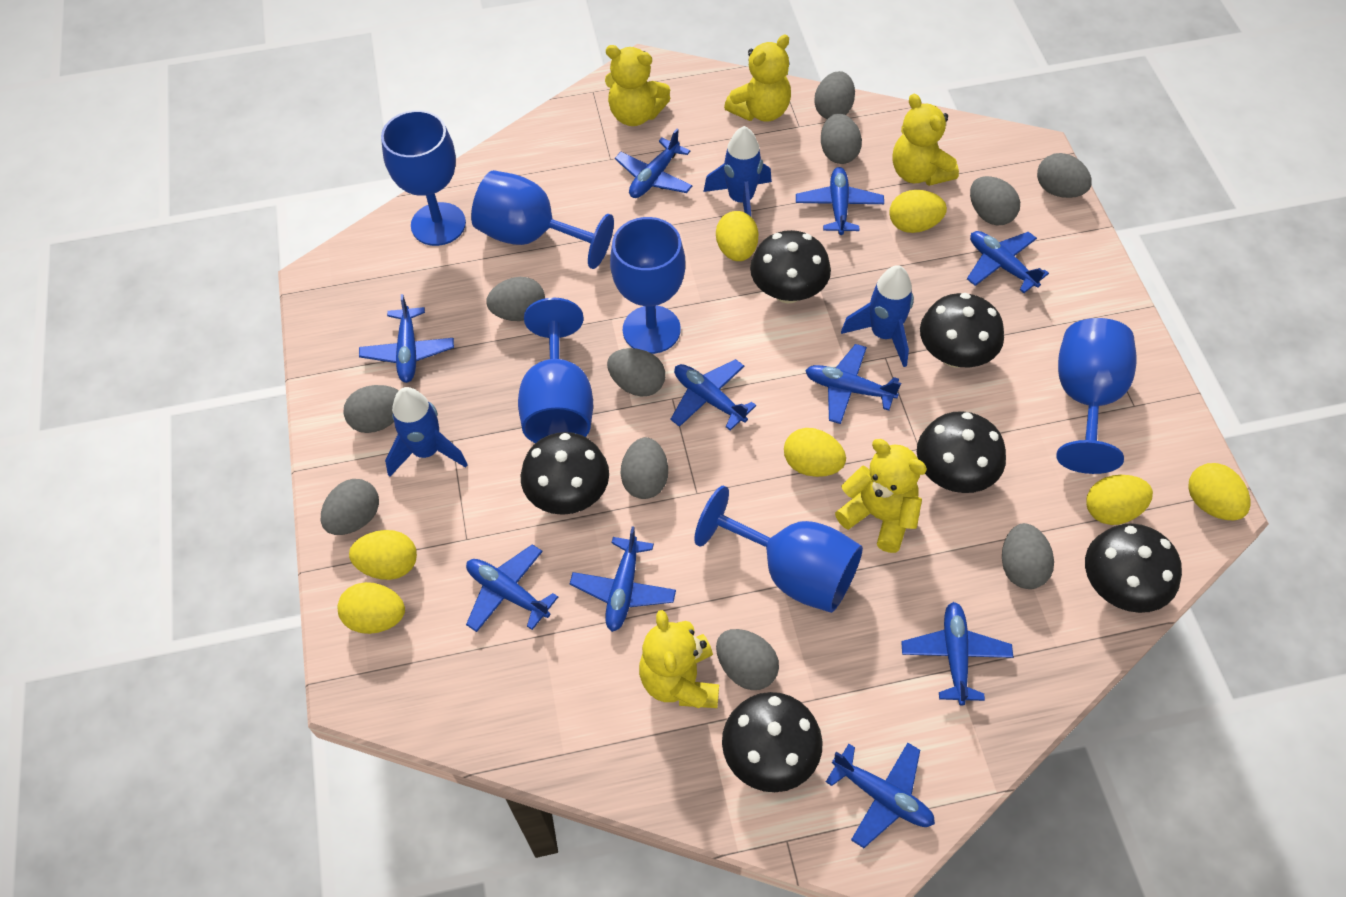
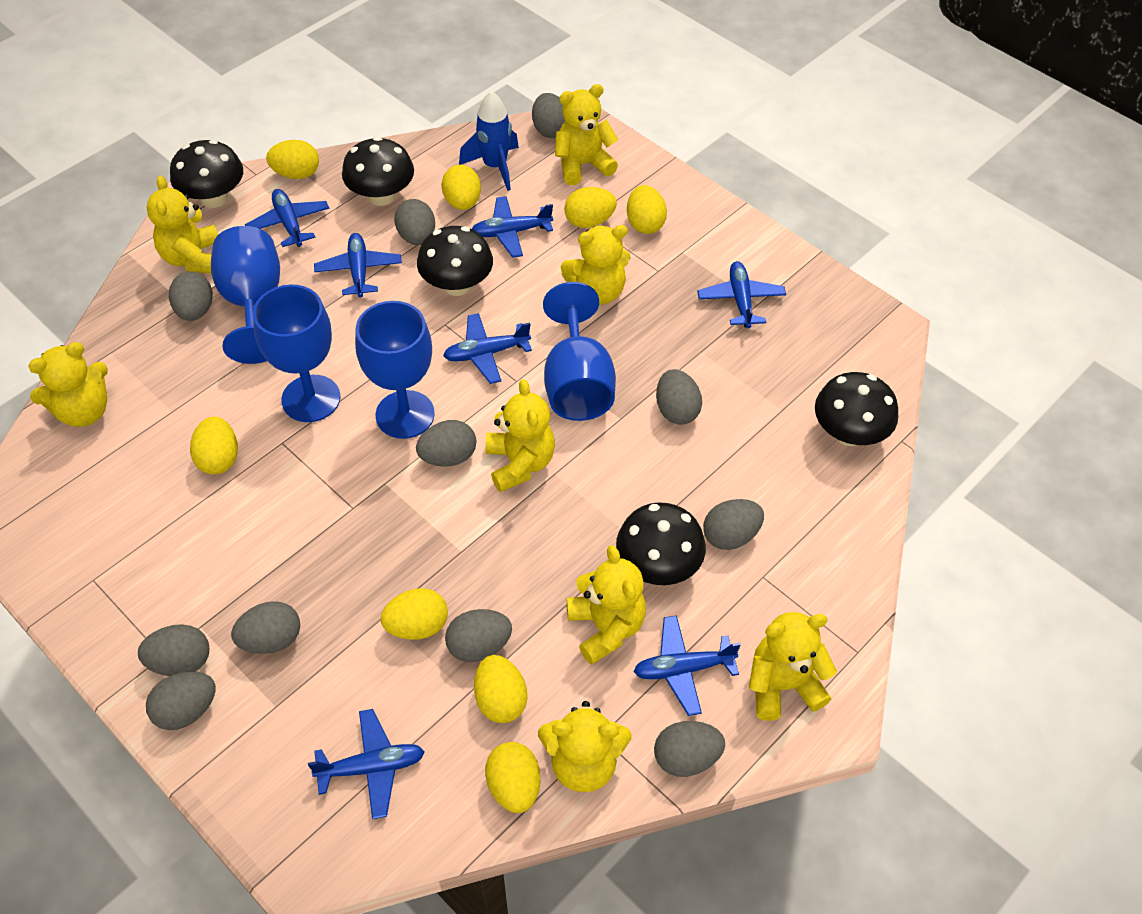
black mushroom: [521,432,609,515] [722,692,822,792] [750,230,831,304] [917,411,1006,493] [920,293,1004,368] [1085,523,1182,613] = 6 -> [170,140,243,208] [342,137,414,206] [417,226,493,296] [616,502,706,585] [815,372,898,446] = 5
blue goblet: [381,110,466,246] [471,170,614,269] [518,298,593,443] [610,217,685,354] [694,485,863,613] [1056,318,1137,474] = 6 -> [211,226,280,364] [253,285,341,422] [355,301,435,439] [543,282,616,421] = 4
blue plane: [359,294,454,383] [466,544,558,632] [570,526,676,632] [615,129,693,198] [670,359,756,431] [796,167,884,235] [805,344,901,424] [826,743,935,848] [901,602,1013,705] [967,231,1049,293] = 10 -> [245,189,330,247] [308,709,425,819] [314,233,402,298] [443,313,532,384] [472,196,553,258] [633,615,741,716] [697,261,786,328] = 7
blue rocket: [385,387,468,477] [703,126,772,216] [841,265,914,367] = 3 -> [459,91,519,191] = 1
yellow egg: [338,582,405,634] [349,530,417,580] [716,211,758,261] [784,428,846,477] [889,190,947,233] [1086,475,1153,525] [1188,463,1250,520] = 7 -> [190,417,238,474] [266,140,319,179] [381,588,448,640] [441,165,481,210] [474,655,527,723] [485,742,540,813] [564,187,617,228] [627,185,667,234] = 8
yellow teddy bear: [605,45,671,126] [639,610,719,709] [724,35,791,122] [835,439,927,553] [893,94,959,186] = 5 -> [28,342,108,427] [146,176,218,273] [485,379,555,492] [538,701,631,792] [555,84,618,185] [561,225,630,305] [567,545,646,665] [749,612,837,721] = 8

